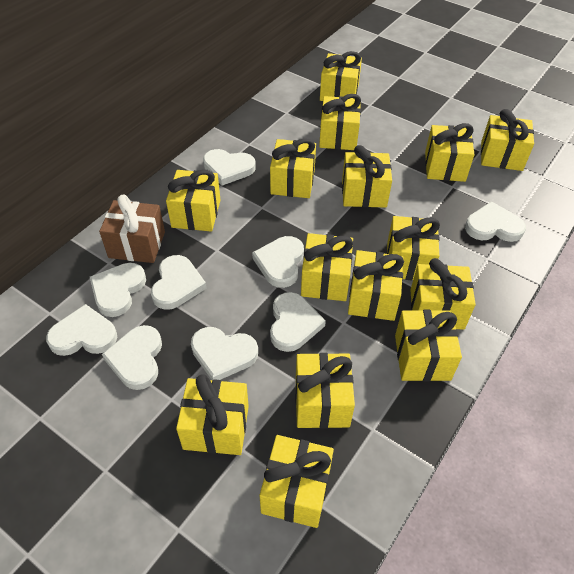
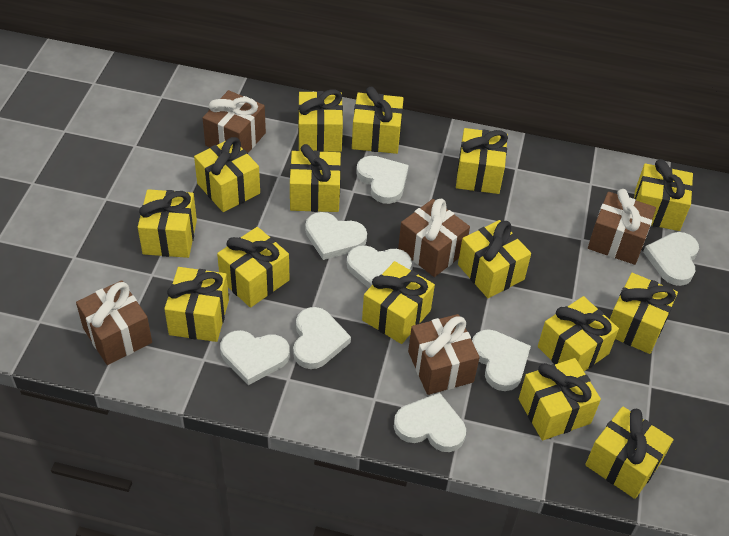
brown gift: [99,194,165,263] = 1 -> [76,280,152,365] [203,90,266,153] [398,199,470,277] [408,314,480,395] [588,189,656,265] = 5
white heart: [46,304,117,356] [90,263,146,317] [102,325,162,390] [151,255,207,310] [191,327,258,380] [203,149,256,185] [252,236,304,288] [270,292,326,352] [465,201,526,242] = 9 -> [220,330,290,385] [293,307,351,369] [305,212,367,260] [347,245,412,288] [356,156,409,204] [394,392,466,452] [472,329,531,391] [643,232,699,286] = 8

